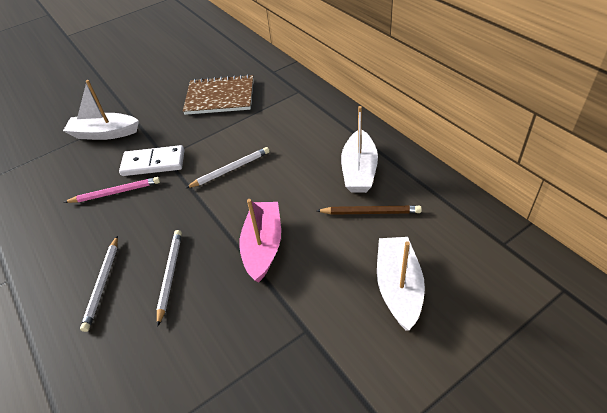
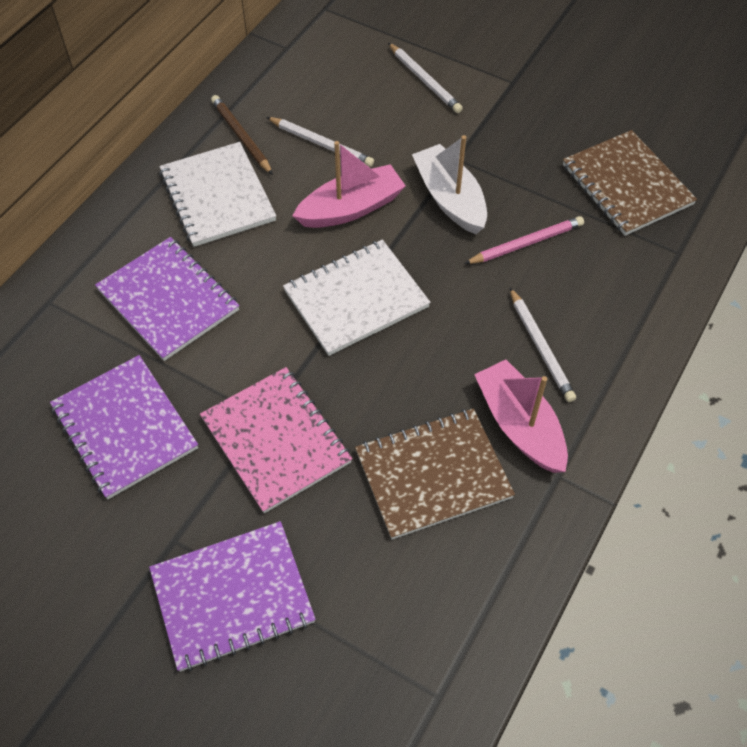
brown notebook: [183,74,253,115] = 1 -> [355,409,515,539] [563,130,697,236] = 2
pink boat: [239,199,281,283] = 1 -> [293,141,406,228] [474,359,568,473] = 2
pink notebook: none = 0 -> [200,367,352,513] = 1
purple notebook: none = 0 -> [50,355,198,499] [95,237,239,361] [149,521,316,672] = 3
white boat: [63,80,139,140] [341,106,378,193] [377,237,425,331] = 3 -> [412,135,487,234] = 1
white domino: [119,145,184,176] = 1 -> none = 0
white notebook: none = 0 -> [159,142,276,247] [283,240,431,356] = 2

